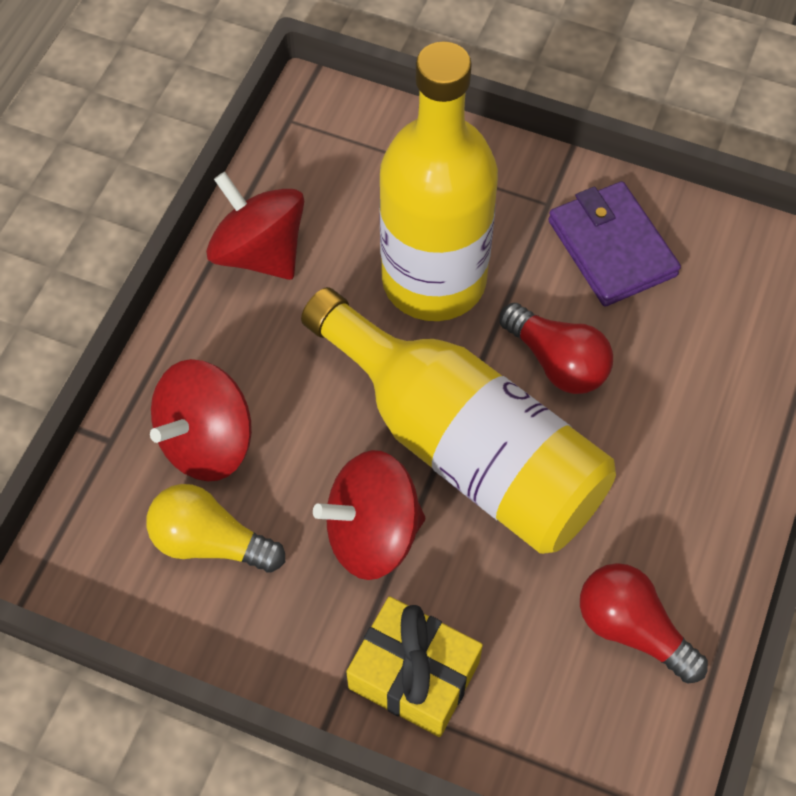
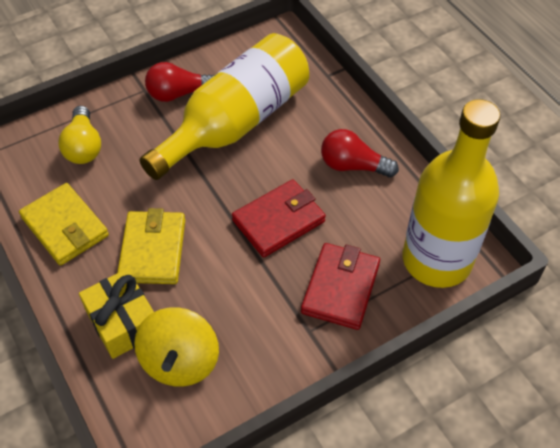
purple wallet: [548,181,681,307] = 1 -> none = 0
red spinning top: [150,359,252,482] [206,172,304,280] [313,450,425,580] = 3 -> none = 0
red wallet: none = 0 -> [232,179,326,258] [301,243,380,330] = 2
yellow spinning top: none = 0 -> [134,307,219,386] = 1
yellow wallet: none = 0 -> [19,183,109,265] [117,208,185,284] = 2

